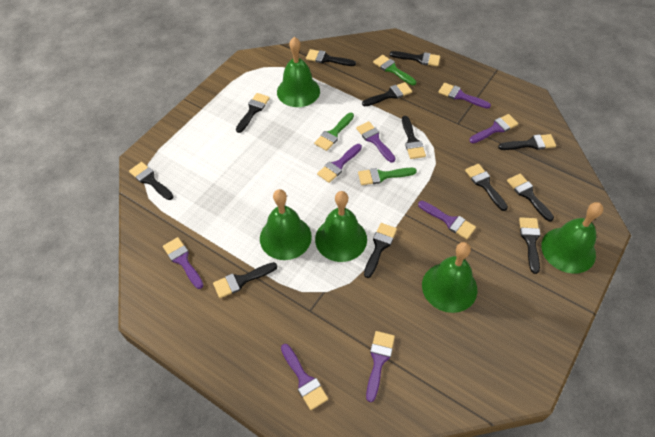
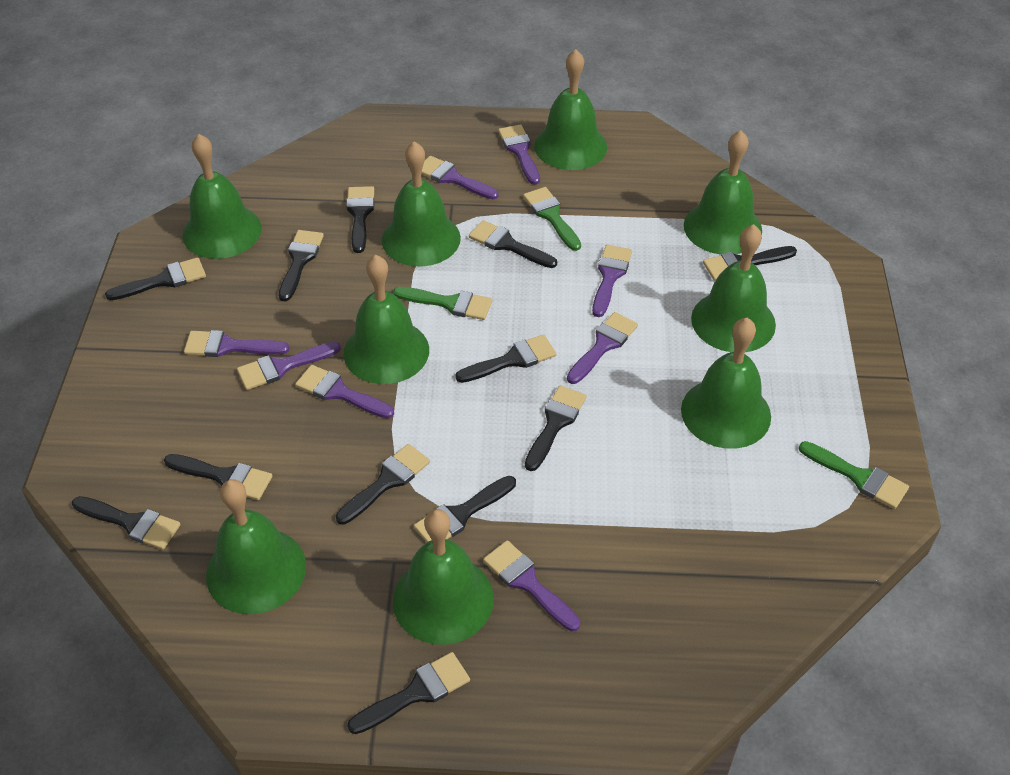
green bell: [260,189,312,260] [277,37,320,107] [315,191,367,262] [422,242,477,313] [541,202,603,273] = 5 -> [182,134,262,259] [206,479,306,614] [343,255,429,384] [382,141,461,266] [393,509,494,645] [534,49,607,170] [681,318,771,449] [684,130,762,255] [691,224,776,352] = 9

